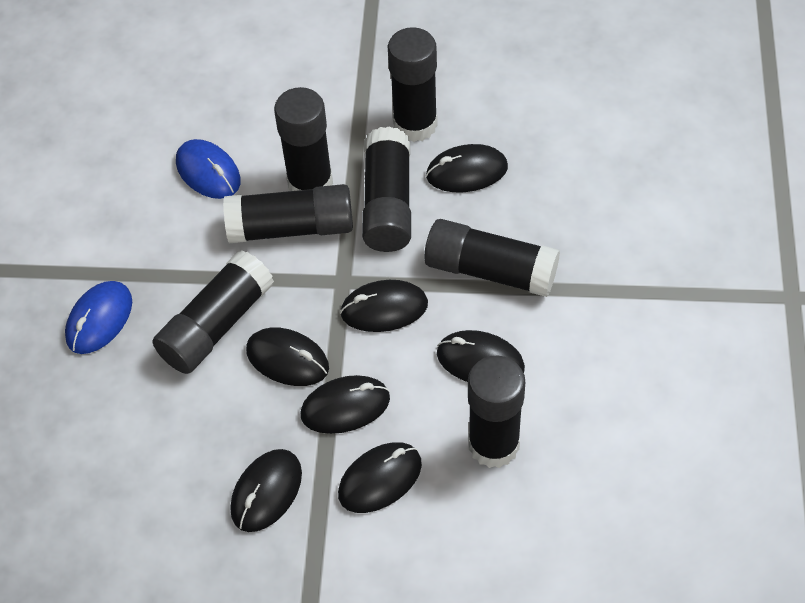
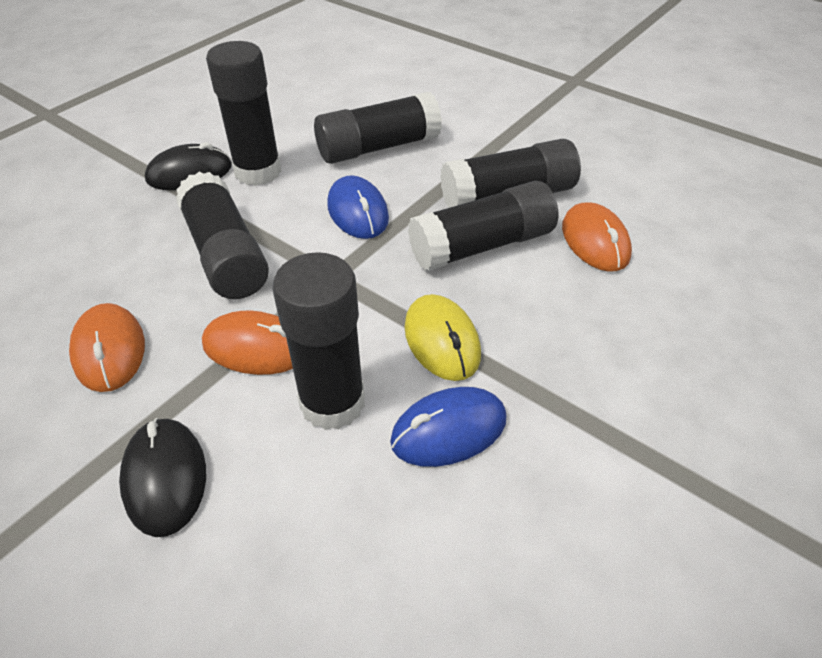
black glue stick: [153,250,274,374] [223,184,353,243] [274,87,333,191] [362,126,411,252] [388,27,438,142] [424,219,560,297] [468,356,525,468] = 7 -> [176,172,269,299] [206,41,282,186] [273,252,365,430] [314,92,442,164] [408,181,558,271] [440,139,581,208] = 6
black mouse: [230,449,302,532] [246,328,329,386] [300,375,390,434] [338,442,422,513] [340,280,428,332] [426,144,508,192] [437,330,525,382] = 7 -> [119,418,206,537] [145,142,232,190] = 2
orange mouse: none = 0 -> [69,303,145,392] [202,311,293,375] [562,202,632,272] = 3
yellow mouse: none = 0 -> [404,294,481,381] = 1

